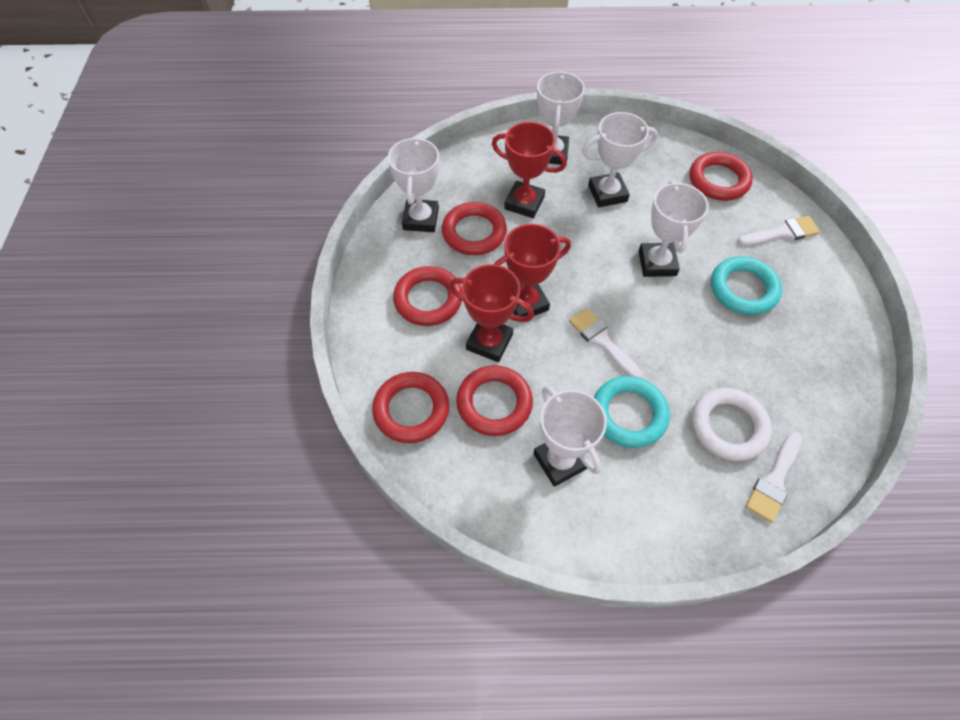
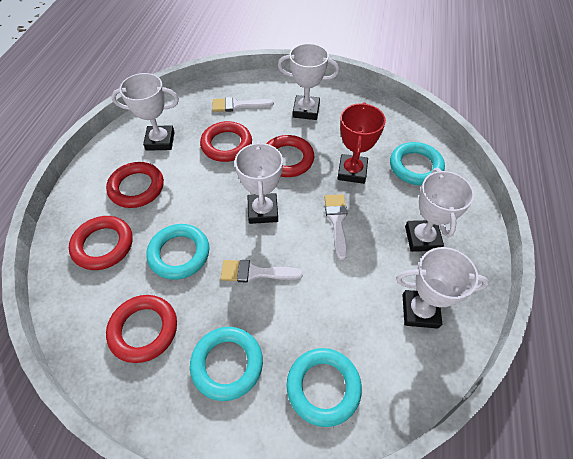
red trophy: [449,264,534,362] [492,122,567,218] [493,224,571,317] = 3 -> [337,103,386,184] = 1
turquoise ring: [594,376,670,448] [711,256,782,315] = 2 -> [146,224,209,280] [190,327,263,401] [287,348,362,427] [390,142,445,185] = 4
white ring: [692,388,772,461] = 1 -> none = 0

